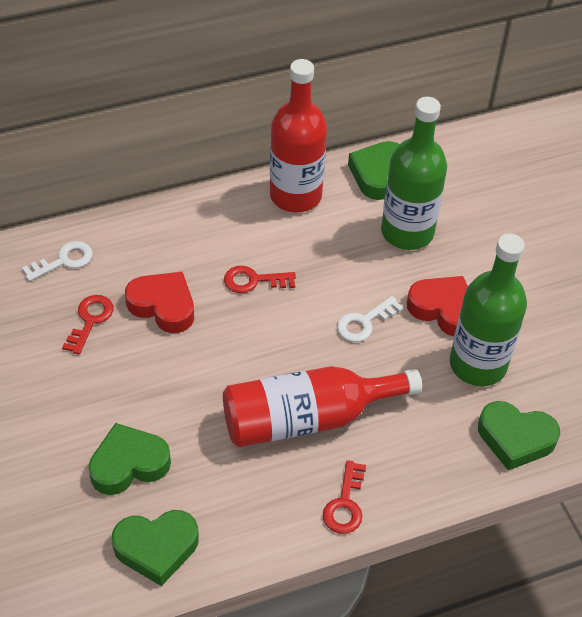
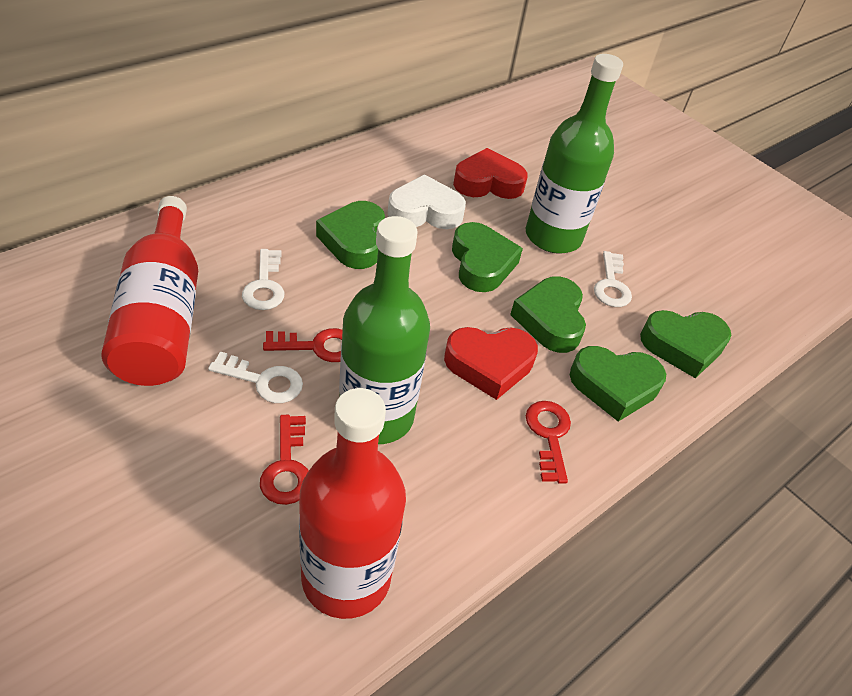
green heart: [88,423,171,495] [111,510,199,586] [348,141,400,200] [478,401,560,471] = 4 -> [316,201,385,269] [452,222,523,292] [510,276,586,353] [570,346,666,422] [640,310,732,378] = 5
white heart: none = 0 -> [387,174,466,229] = 1
white key: [22,241,93,281] [337,296,404,342] = 2 -> [208,352,303,403] [242,249,284,310] [594,251,632,307] = 3

